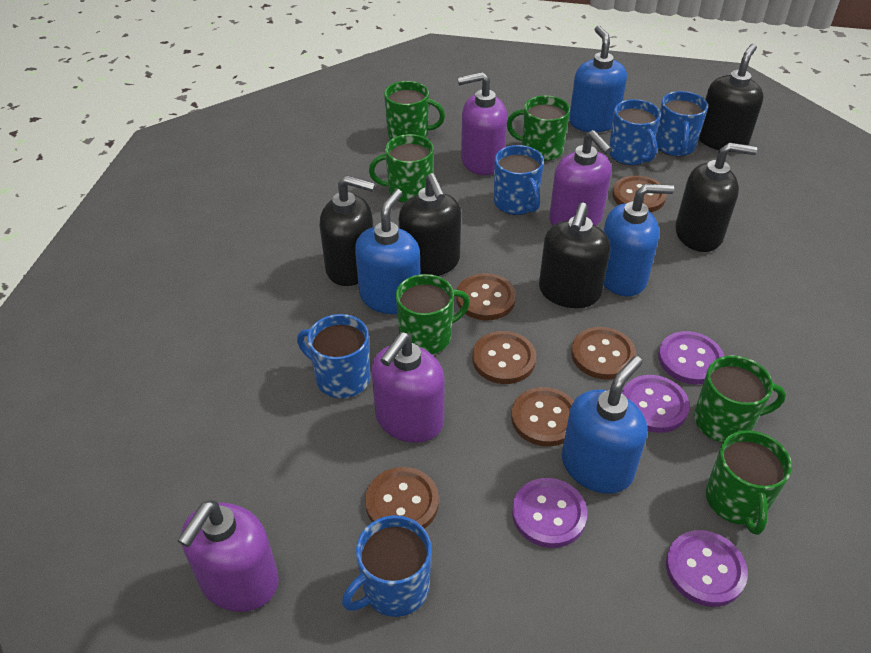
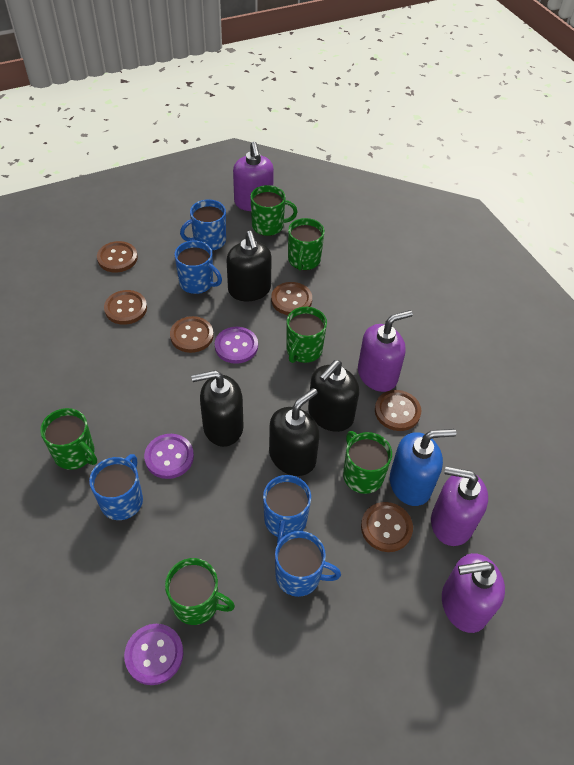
black soap dispenser: [320,175,375,286] [398,173,461,276] [539,203,610,308] [675,143,757,252] [699,44,764,150] = 5 -> [191,370,244,447] [226,231,272,301] [269,388,320,476] [308,360,359,432] = 4
blue soap dispenser: [355,189,421,314] [562,356,647,494] [569,25,627,132] [604,184,674,296] = 4 -> [390,429,456,506] = 1
purple button: [512,478,587,548] [622,375,690,433] [658,331,724,384] [666,530,748,607] = 4 -> [124,624,183,685] [144,434,194,479] [215,327,258,364] = 3

